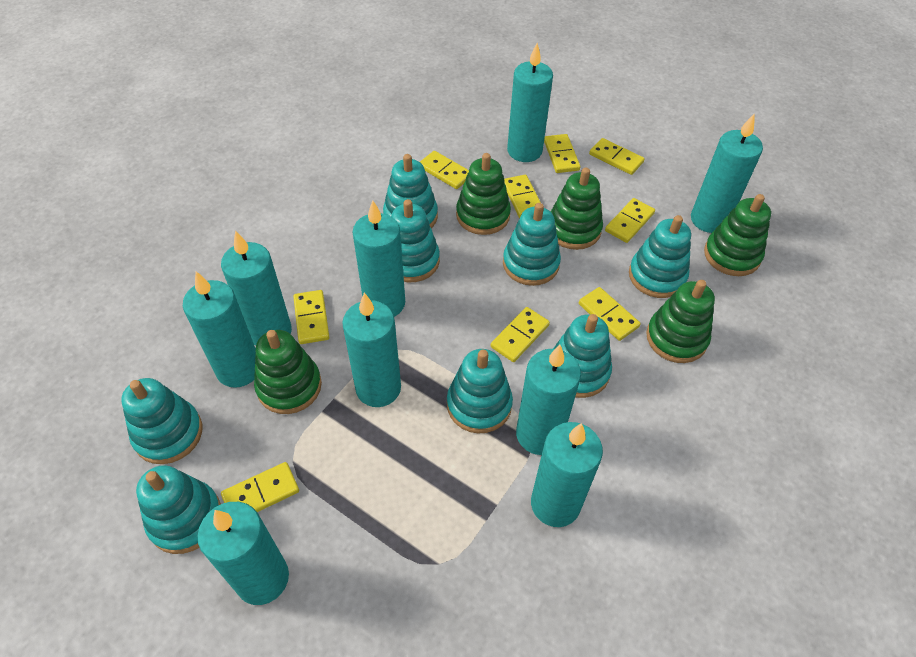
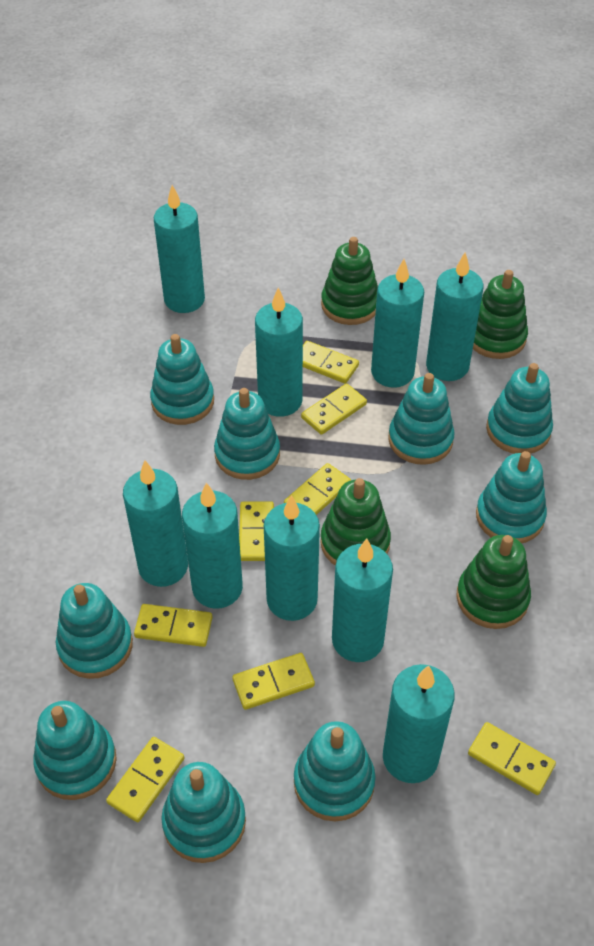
green stacking toy: [254,330,322,414] [456,153,511,235] [551,168,603,250] [646,280,715,363] [704,194,771,276] = 5 -> [320,478,391,565] [321,237,378,325] [456,535,531,629] [473,270,528,359] = 4
turquoise stacking toy: [121,378,202,464] [136,465,221,554] [383,154,438,228] [391,199,440,282] [447,349,513,433] [503,203,561,286] [553,314,612,398] [629,215,691,298] = 8 -> [33,701,117,800] [56,583,133,679] [150,334,214,425] [161,762,246,863] [214,388,280,480] [294,721,376,821] [388,373,454,465] [476,451,547,543] [486,363,553,454] = 9
yellow domino: [221,462,299,512] [293,290,329,344] [420,151,469,189] [491,307,550,362] [504,175,541,218] [544,134,580,173] [579,287,641,341] [589,138,645,175] [605,198,655,243] = 9 -> [106,737,184,822] [134,604,213,647] [232,653,315,710] [239,501,274,561] [284,463,351,515] [301,384,367,435] [303,341,359,384] [468,722,556,795] = 8

